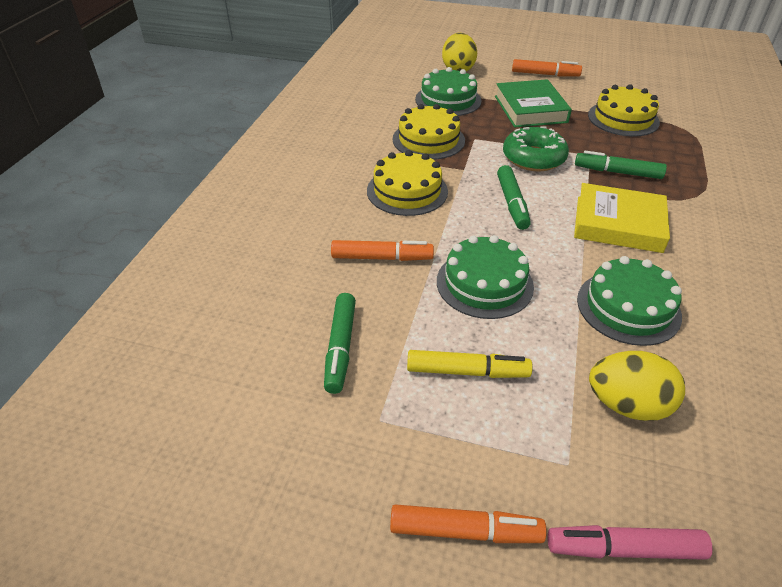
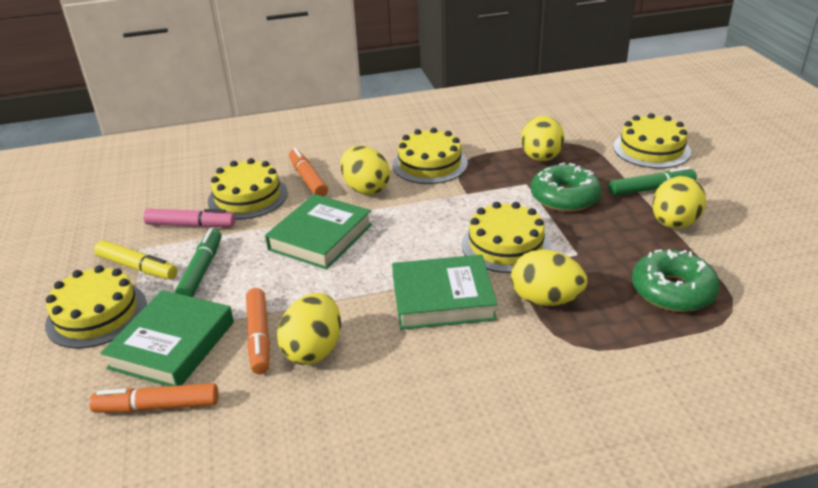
green book: [495,79,572,127] = 1 -> [100,290,234,386] [265,194,372,270] [392,255,497,330] = 3
green cake: [415,67,481,116] [437,235,534,319] [577,256,682,346] = 3 -> none = 0
green donut: [503,127,569,171] = 1 -> [531,163,602,212] [632,249,720,312] = 2
green marker: [324,293,356,394] [497,165,531,230] [575,151,667,179] = 3 -> [175,229,221,297] [609,167,697,196] = 2
yellow book: [574,183,670,253] = 1 -> none = 0
yellow cake: [367,150,448,216] [392,104,465,160] [588,84,660,137] = 3 -> [45,265,147,349] [208,158,288,220] [393,128,468,184] [461,202,551,273] [613,113,691,168] = 5
yellow egg: [442,33,477,72] [589,351,685,421] = 2 -> [277,293,341,365] [341,146,390,195] [511,249,587,306] [521,116,564,161] [652,176,706,229] = 5

